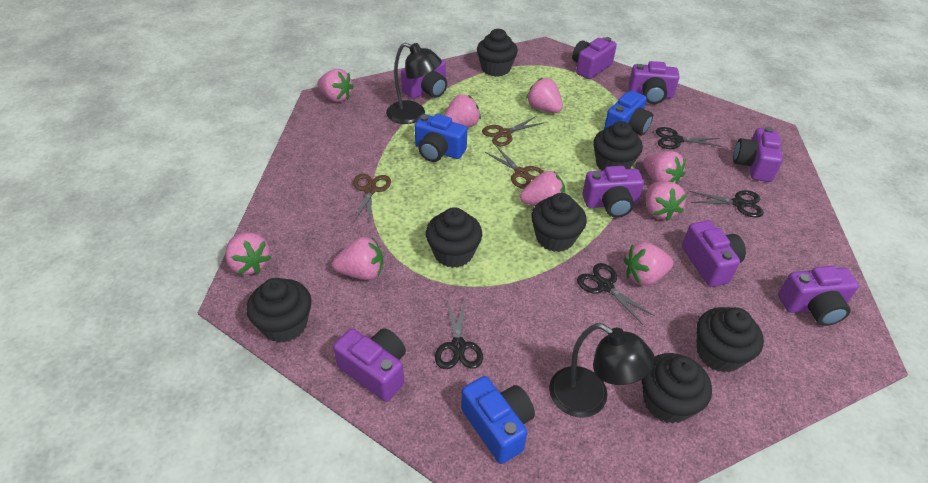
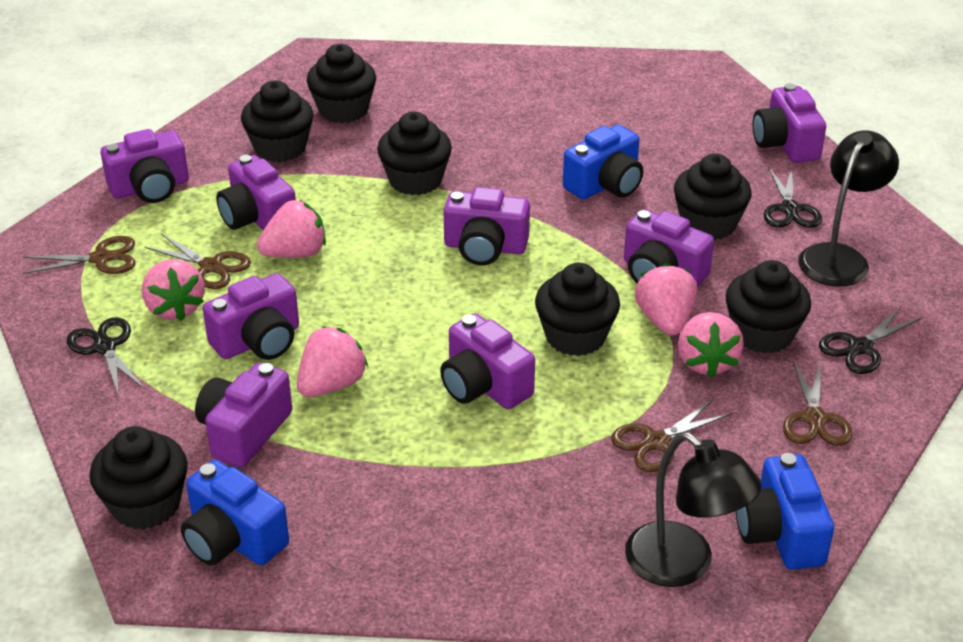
black scissors: [435,299,483,369] [577,263,655,325] [656,127,722,149] [689,190,764,218] = 4 -> [67,317,146,397] [764,166,822,228] [819,306,923,374] = 3
brown scissors: [353,174,391,221] [482,116,543,146] [485,146,544,189] = 3 -> [23,236,136,274] [145,233,251,289] [611,399,733,472] [783,360,853,446] = 4
pink strawberry: [225,233,271,275] [317,69,354,102] [332,237,383,280] [444,94,481,128] [520,171,565,206] [526,78,563,113] [624,242,673,285] [643,151,686,184] [646,181,686,221] = 9 -> [142,259,205,321] [257,200,326,258] [297,326,368,397] [635,263,697,336] [678,312,744,378] = 5

